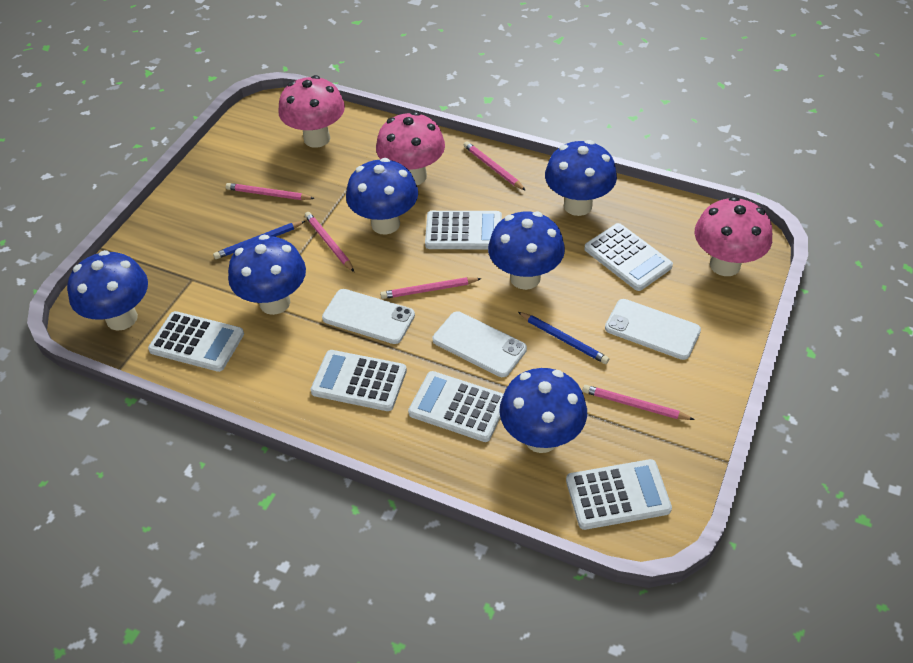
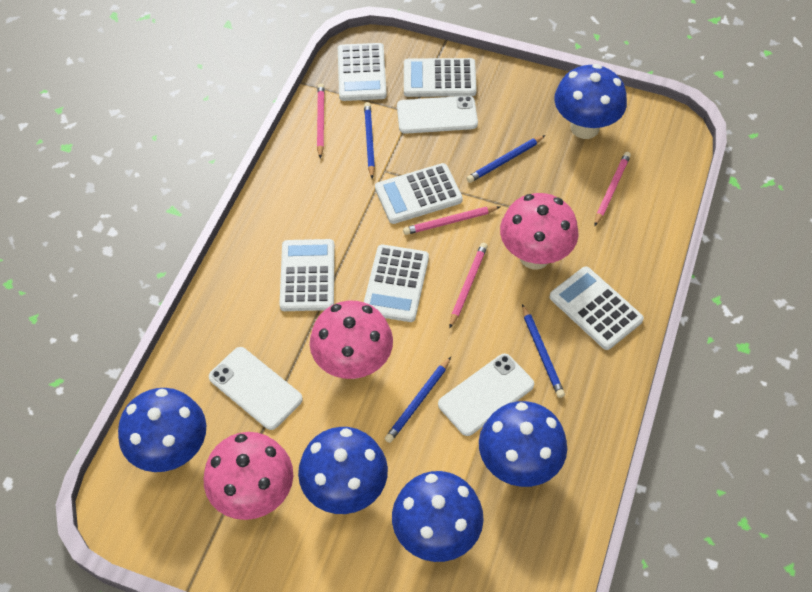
blue mushroom: [67,250,148,331] [228,235,306,315] [346,158,418,235] [488,211,565,290] [499,368,587,453] [545,140,617,216] = 6 -> [118,388,206,472] [298,427,388,514] [392,471,484,562] [479,401,567,487] [554,64,627,139] = 5
blue pencil: [213,221,305,259] [518,312,609,364] = 2 -> [364,102,375,179] [385,357,451,443] [466,135,546,183] [522,304,565,398] = 4
pink pencil: [226,183,315,200] [305,212,354,272] [380,277,482,299] [464,141,526,191] [583,385,695,420] = 5 -> [317,84,325,158] [403,206,500,235] [449,243,488,329] [594,152,631,227] = 4

